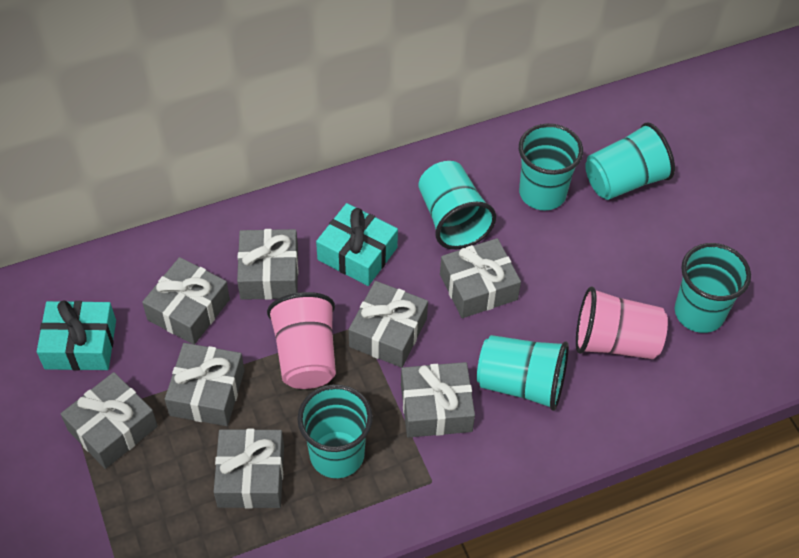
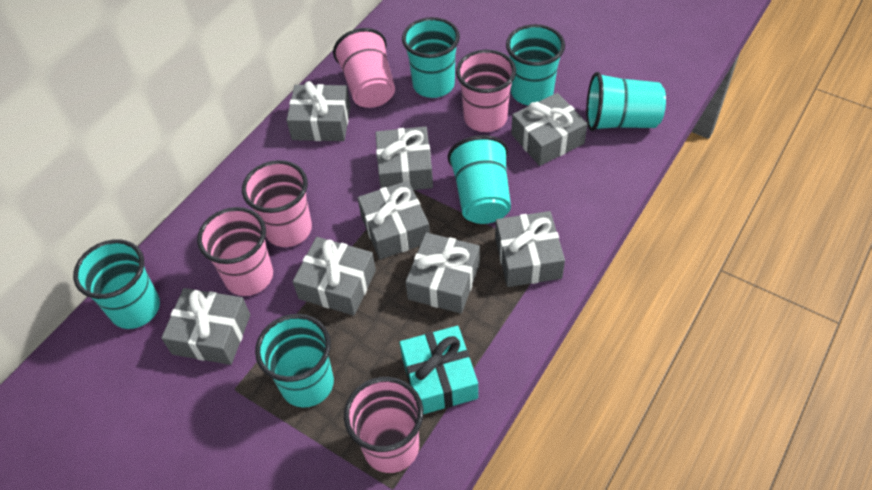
pink cup: [267,292,336,389] [576,286,668,359] = 2 -> [197,207,273,296] [242,160,312,247] [333,28,395,108] [344,377,423,473] [456,50,516,132] = 5
turquoise gift: [37,301,116,370] [316,203,398,286] = 2 -> [400,326,478,414] = 1

